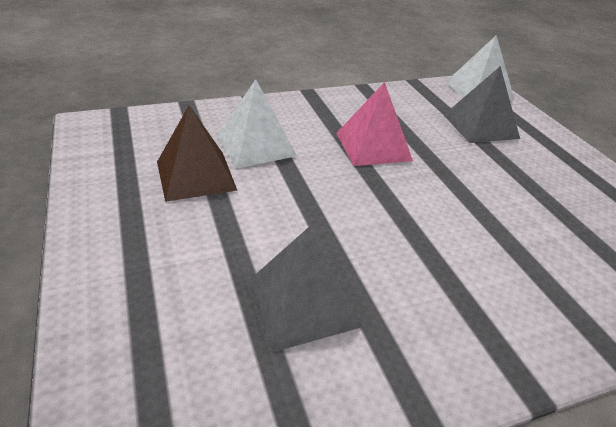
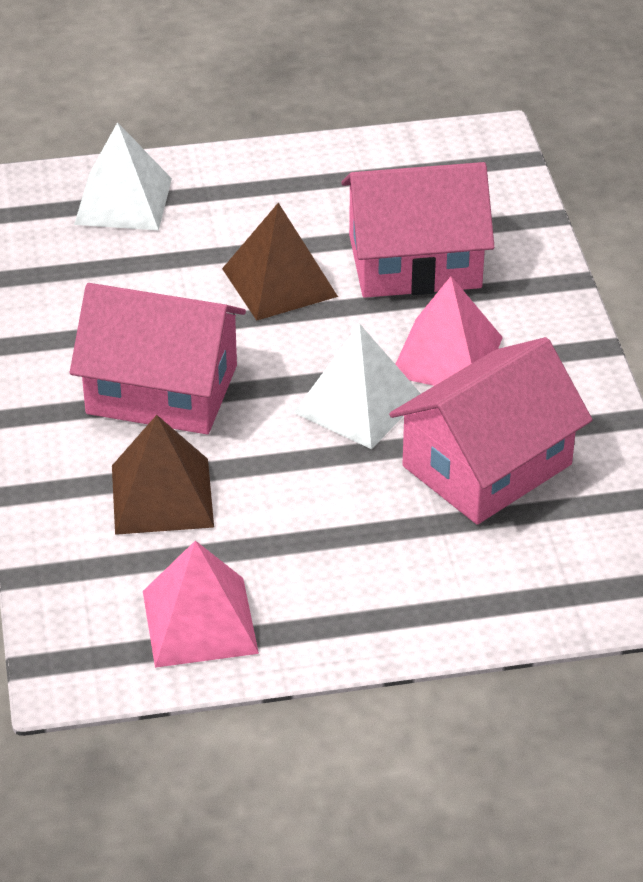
brown pyramid: [157,105,238,202] = 1 -> [112,415,214,535] [222,203,338,321] = 2
grey pyramid: [247,227,362,352] [444,66,520,143] = 2 -> none = 0
pink house: none = 0 -> [70,283,246,434] [341,162,495,298] [389,337,592,525] = 3
pink pyramid: [336,82,413,166] = 1 -> [143,540,259,668] [395,276,503,386] = 2

